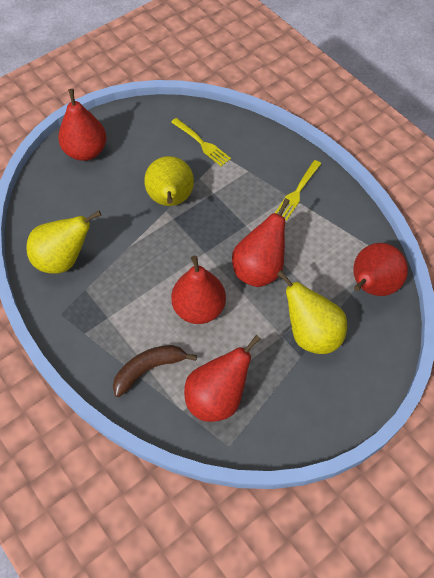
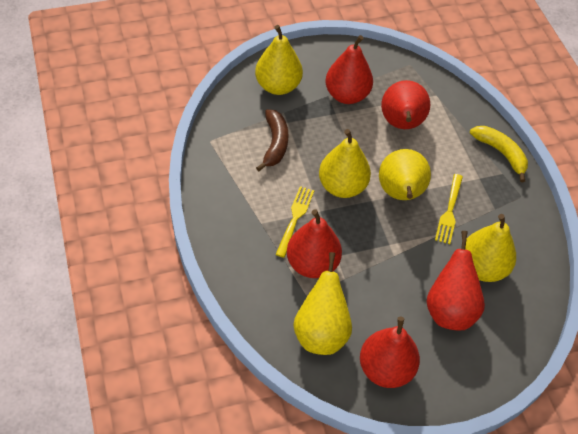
yellow banana: none = 0 -> [470,126,528,182] = 1
yellow pear: [26,211,102,274] [145,156,194,206] [277,270,347,354] = 3 -> [255,25,303,95] [293,252,352,355] [319,129,371,198] [379,149,431,200] [465,214,516,282] = 5

